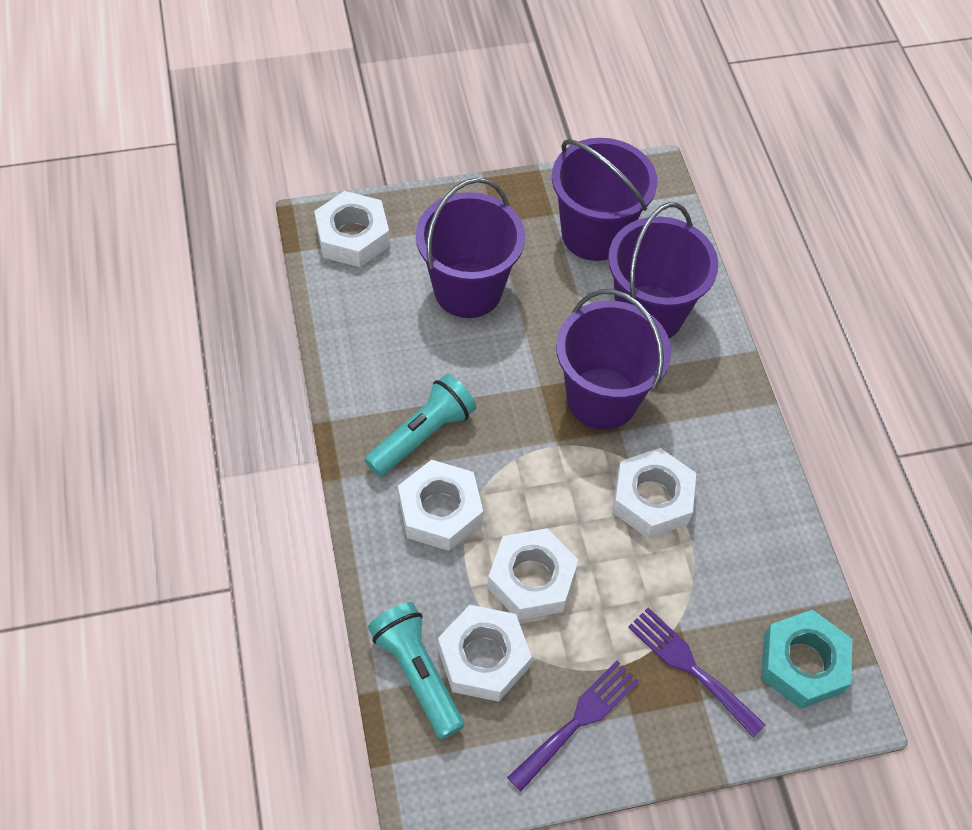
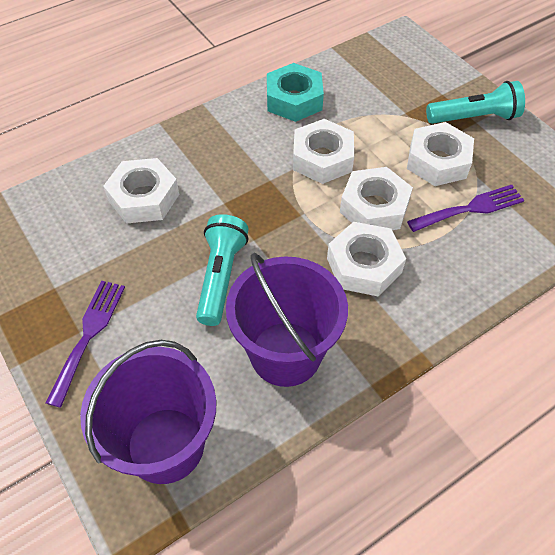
purple bucket: [416,178,525,318] [552,138,657,261] [556,289,671,430] [608,202,718,338] = 4 -> [80,340,217,484] [226,253,348,387] = 2

